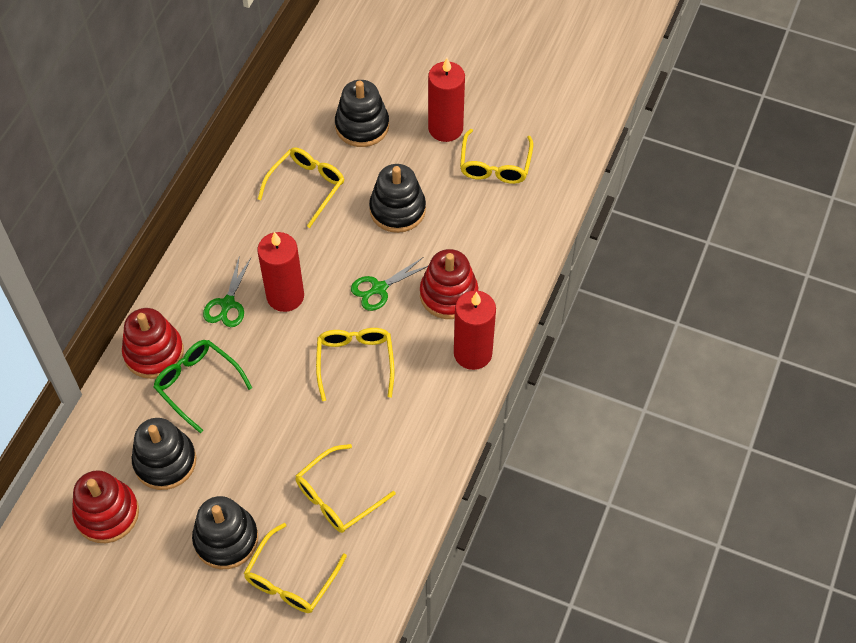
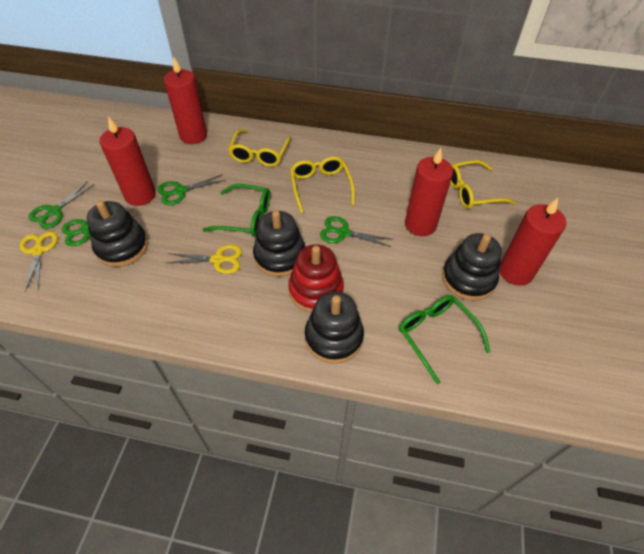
green glasses: [153,340,252,433] = 1 -> [202,184,270,237] [399,295,490,384] = 2
green scissors: [203,255,251,327] [351,257,428,311] = 2 -> [28,181,94,229] [61,209,136,246] [157,174,226,205] [320,216,391,247] = 4
red candle: [257,232,304,312] [428,58,465,142] [454,290,496,370] = 3 -> [99,116,156,206] [164,57,207,144] [405,148,453,236] [500,198,566,286] = 4
red stacking toy: [72,470,139,543] [122,308,184,379] [420,249,478,319] = 3 -> [288,244,344,313] = 1
yellow glasses: [244,523,347,613] [258,147,344,228] [295,444,396,533] [316,328,395,401] [460,129,533,184] = 5 -> [228,129,291,167] [290,156,355,213] [450,160,515,209] = 3
yellow scissors: none = 0 -> [20,231,58,292] [167,244,242,274] = 2

